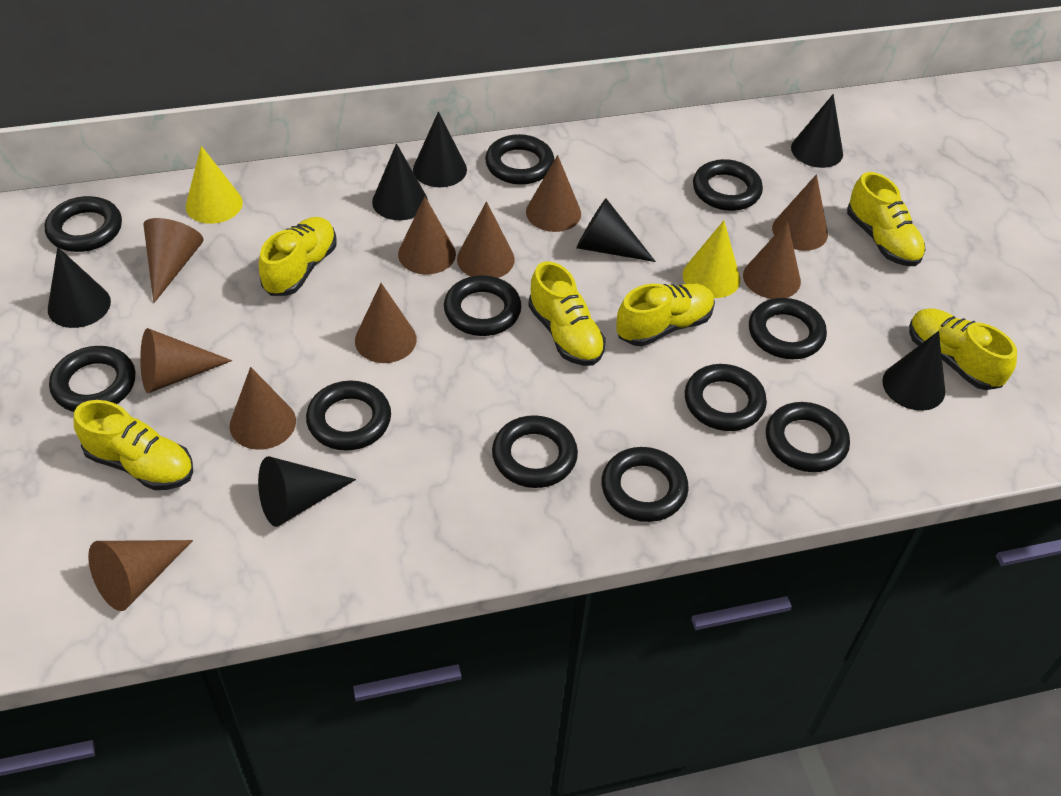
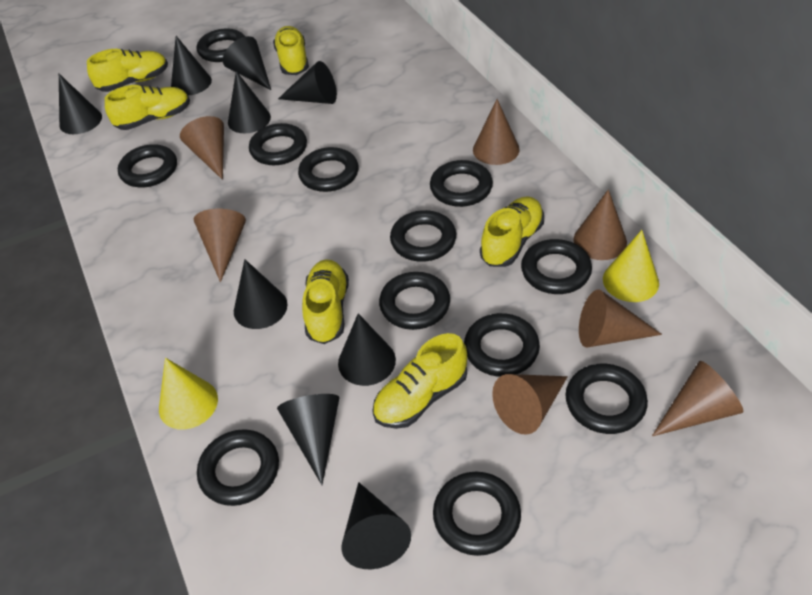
black cone: [48,247,111,328] [258,456,356,527] [372,143,428,220] [413,111,467,187] [576,198,656,262] [791,94,843,168] [882,331,945,411] = 7 -> [59,74,102,134] [171,36,212,96] [223,36,271,90] [228,71,271,133] [234,259,288,329] [277,394,339,485] [278,61,337,104] [338,313,396,386] [342,482,411,569] = 9
black ring: [45,196,122,252] [49,346,136,412] [306,380,391,451] [444,275,521,336] [485,134,554,185] [492,415,578,488] [601,447,689,522] [685,364,767,431] [693,159,763,211] [749,298,827,359] [766,402,850,472] = 11 -> [118,144,177,187] [197,29,245,62] [197,429,279,506] [249,123,307,165] [298,147,358,192] [379,272,450,330] [390,210,456,262] [430,160,493,207] [433,472,521,556] [464,313,540,377] [521,239,592,294] [565,364,648,434] = 12
brown cone: [88,540,193,611] [140,328,232,393] [143,218,204,303] [230,367,296,450] [355,283,417,363] [398,196,456,275] [457,201,515,278] [526,155,581,232] [743,221,801,299] [772,174,828,251] = 10 -> [180,116,224,180] [194,209,246,282] [473,99,520,165] [492,374,568,435] [573,189,627,260] [579,290,662,347] [652,361,743,436] = 7

